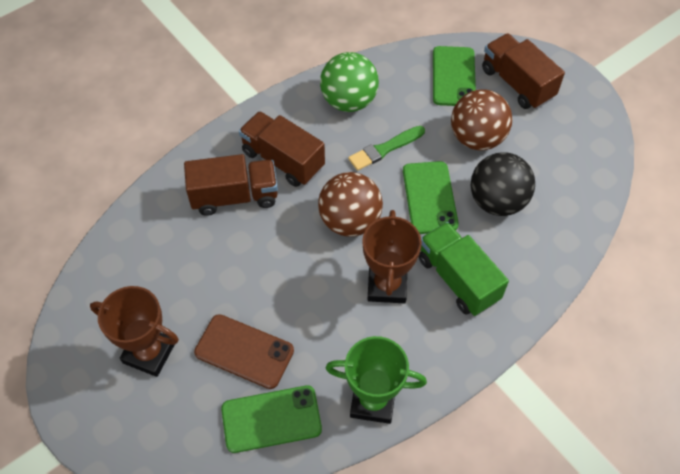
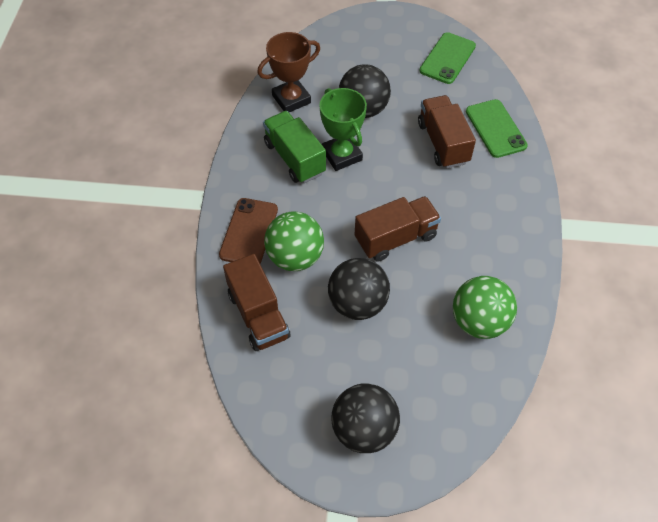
black ball: [471,152,535,216] = 1 -> [328,258,390,320] [331,383,400,453] [339,64,391,118] = 3
brown ball: [318,172,383,237] [451,89,512,150] = 2 -> none = 0
brown trophy: [90,286,179,377] [362,210,422,303] = 2 -> [257,32,320,112] = 1
green ball: [320,52,379,112] = 1 -> [264,211,324,271] [453,276,517,339] = 2
green brush: [348,126,425,171] = 1 -> none = 0
green phone: [221,386,322,453] [403,161,459,234] [433,46,476,106] = 3 -> [420,32,476,84] [466,99,528,158] = 2

